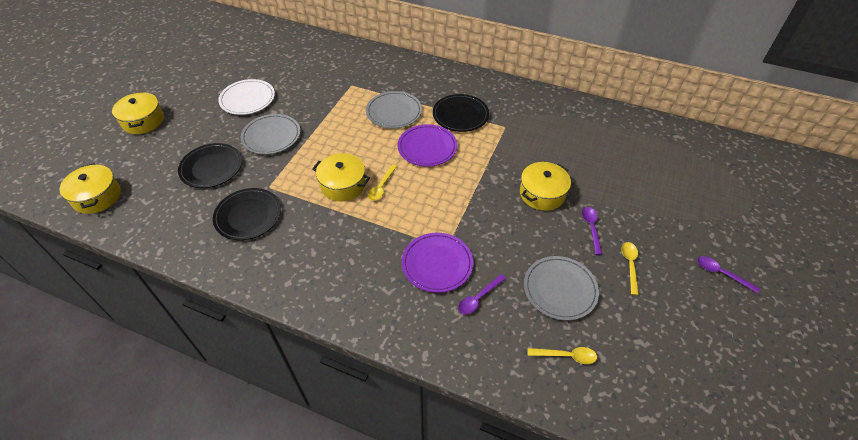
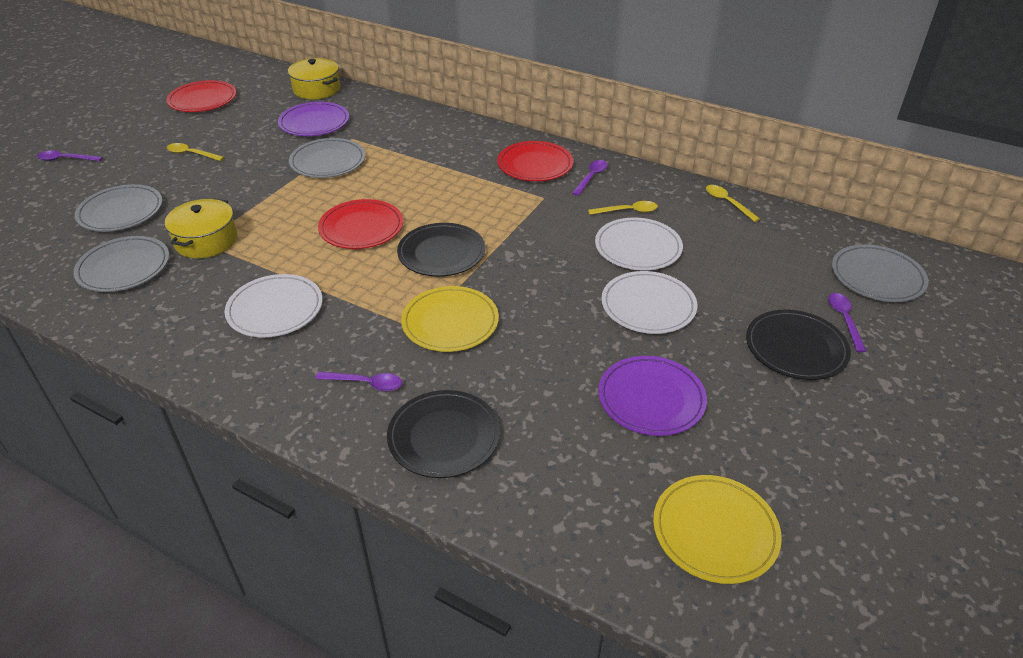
grey plate: [241,114,300,155] [366,91,422,128] [524,256,599,320] = 3 -> [73,236,169,292] [75,184,163,232] [289,138,366,178] [832,244,928,302] = 4
purple spoon: [458,274,506,315] [582,207,602,255] [697,256,760,293] = 3 -> [37,150,103,161] [315,372,402,391] [572,160,608,196] [828,293,866,352] = 4
red plate: none = 0 -> [166,80,236,112] [318,199,403,249] [497,141,573,181] = 3
white plate: [218,79,275,115] = 1 -> [225,274,323,337] [595,218,683,270] [601,271,697,334] = 3
yellow plate: none = 0 -> [401,286,499,352] [653,475,782,584] = 2
yellow pot: [60,163,121,214] [112,92,164,134] [312,153,370,201] [520,162,571,211] = 4 -> [165,198,237,258] [288,58,340,100] = 2

